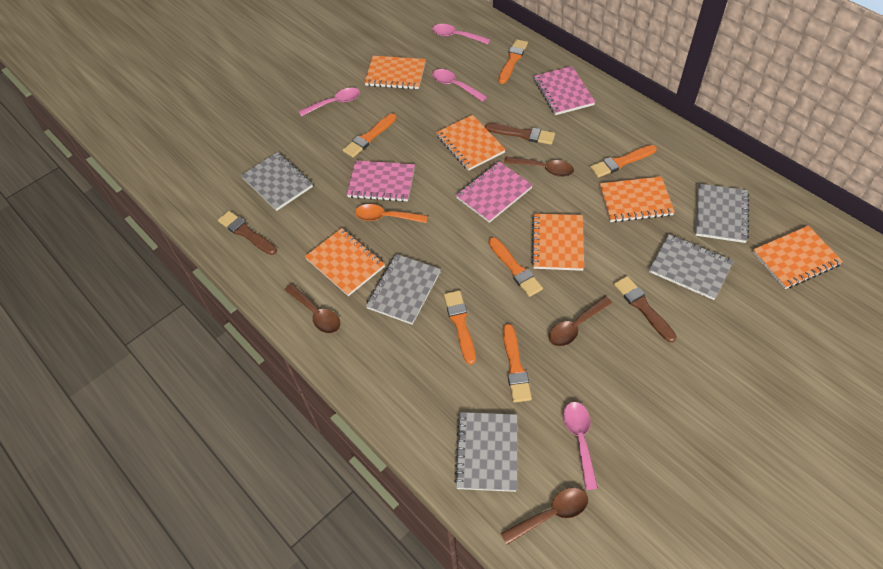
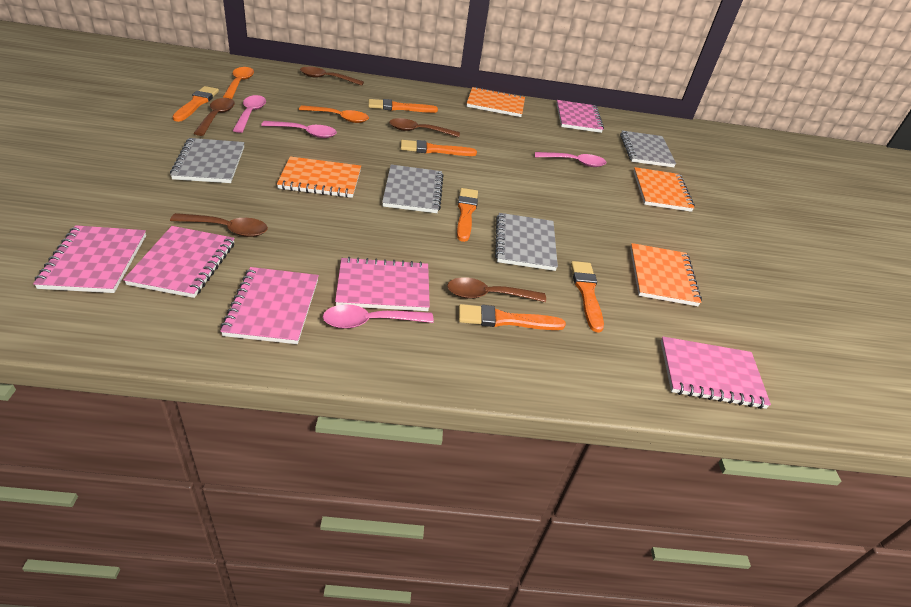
brown brush: [218,211,277,255] [485,123,555,145] [614,276,677,343] = 3 -> none = 0
brown spoon: [284,284,341,334] [501,488,588,545] [504,157,574,177] [549,296,612,346] = 4 -> [170,213,268,237] [194,98,235,136] [300,67,364,86] [389,118,460,137] [447,277,546,302] = 5
grey notebook: [241,152,313,211] [366,254,441,325] [454,412,517,492] [649,234,734,300] [695,184,749,243] = 5 -> [170,138,244,183] [382,165,444,213] [495,213,558,271] [620,131,676,167] = 4
orange notebook: [305,228,385,296] [364,56,426,90] [436,115,506,171] [531,213,584,271] [599,176,675,223] [753,226,843,289] = 6 -> [277,156,361,198] [467,87,525,117] [630,243,702,306] [633,167,695,212] = 4
orange spoon: [355,204,428,223] = 1 -> [223,67,254,99] [299,105,369,123] = 2
pink notebook: [347,160,415,202] [456,162,533,223] [534,66,595,115] = 3 -> [33,225,146,293] [123,226,235,298] [220,267,319,344] [335,257,430,311] [557,100,604,133] [661,336,771,409] = 6

